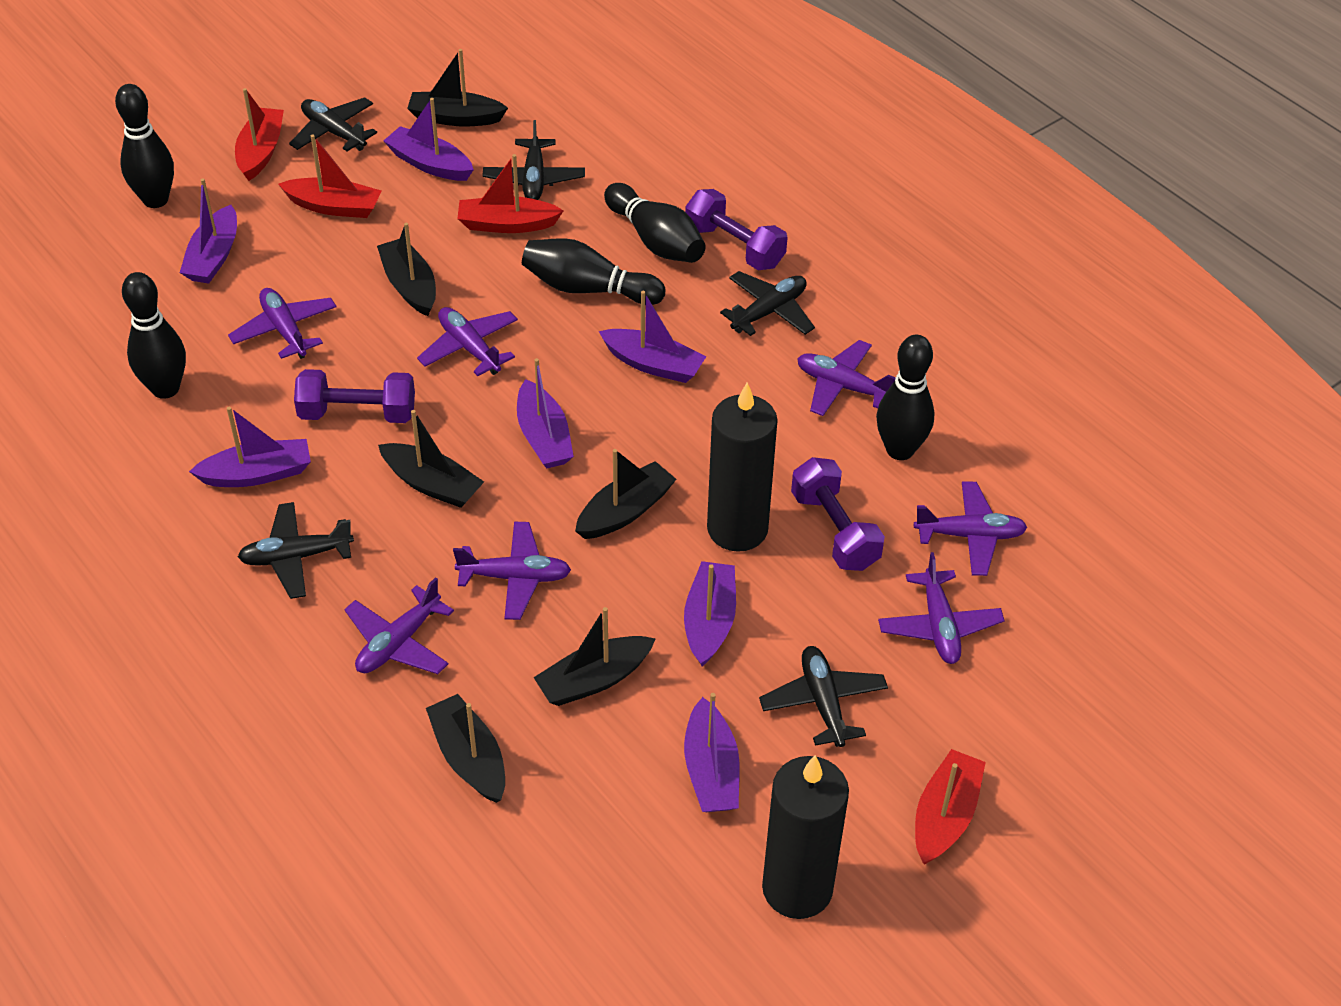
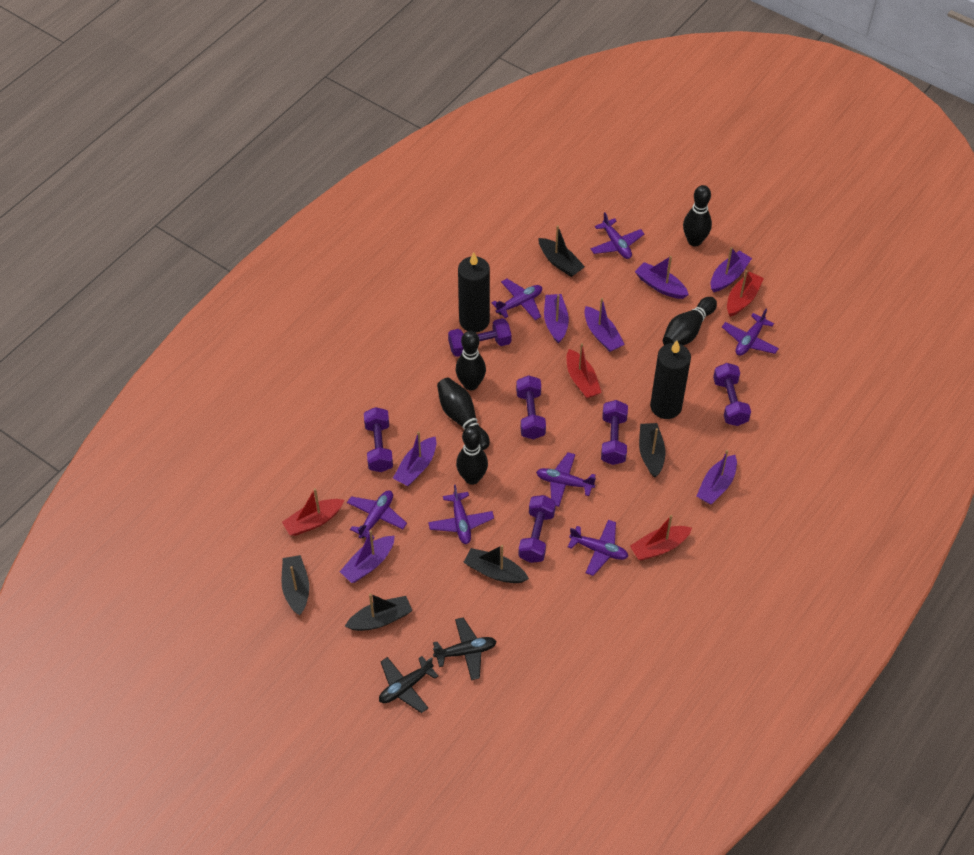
black boat: [377,223,436,316] [378,410,484,508] [407,49,508,127] [426,694,505,803] [533,607,656,706] [575,449,677,539] = 6 -> [281,555,309,616] [345,593,412,631] [464,545,529,583] [539,225,585,277] [639,423,665,478] = 5
black plane: [238,502,354,599] [289,97,377,151] [482,120,585,200] [720,271,815,336] [759,646,888,747] = 5 -> [379,656,438,713] [433,618,497,680] = 2
purple dumbbell: [294,369,415,423] [685,189,788,270] [791,457,885,571] = 3 -> [364,407,393,472] [448,318,511,357] [516,375,546,439] [518,495,556,563] [601,400,628,465] [713,363,751,426] = 6

